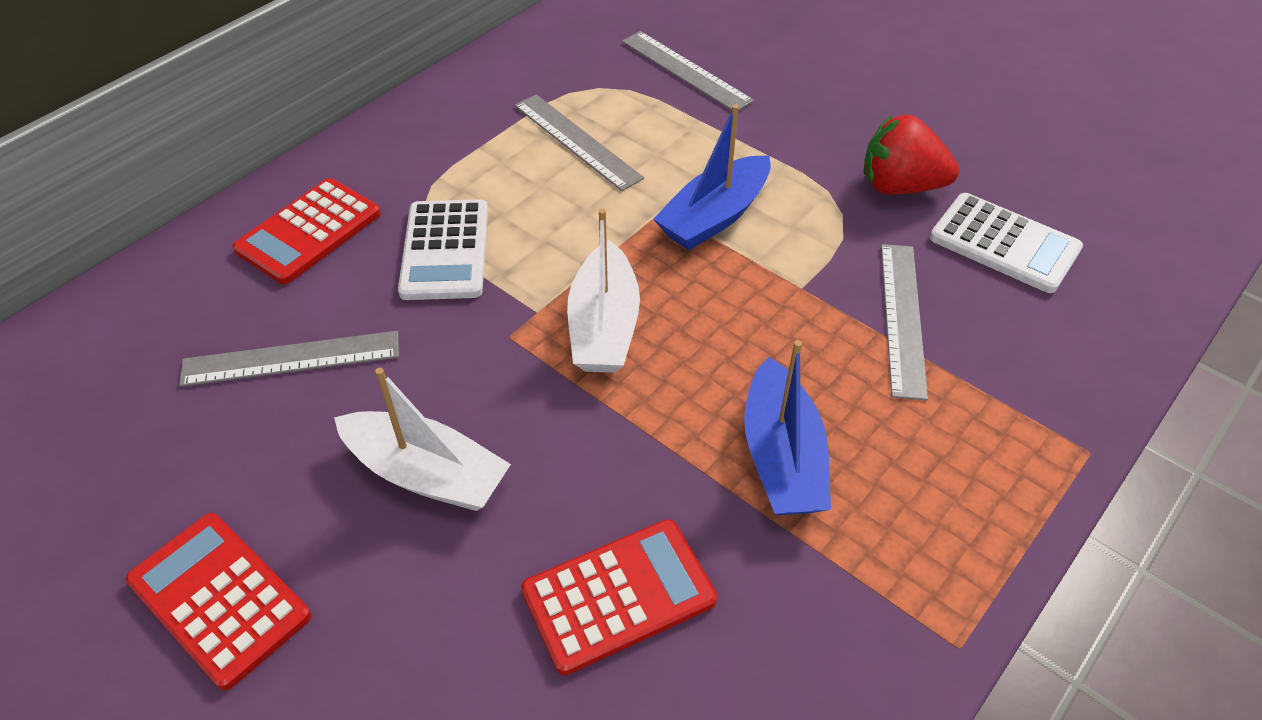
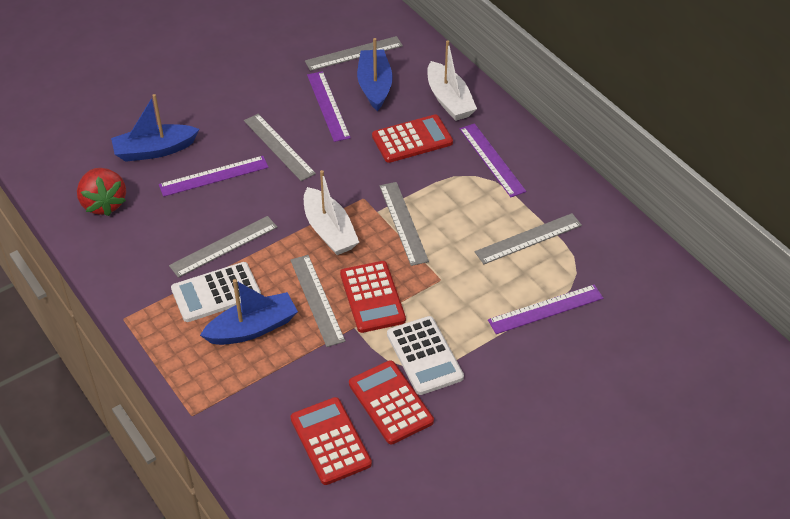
blue boat: [653,104,771,250] [744,340,831,515] = 2 -> [111,94,199,162] [200,279,298,345] [357,38,393,111] = 3
grey ruler: [179,331,399,387] [515,94,644,191] [622,31,754,111] [881,244,928,401] = 4 -> [169,216,277,278] [244,114,316,181] [290,255,345,347] [305,36,403,71] [380,182,429,266] [475,213,582,264] = 6
purple ruler: none = 0 -> [159,156,269,197] [307,71,351,142] [460,123,526,197] [488,284,603,334] = 4
red calculator: [126,513,311,690] [232,178,381,284] [521,519,717,675] = 3 -> [291,397,372,485] [340,261,406,333] [349,360,434,444] [372,114,453,163] = 4

